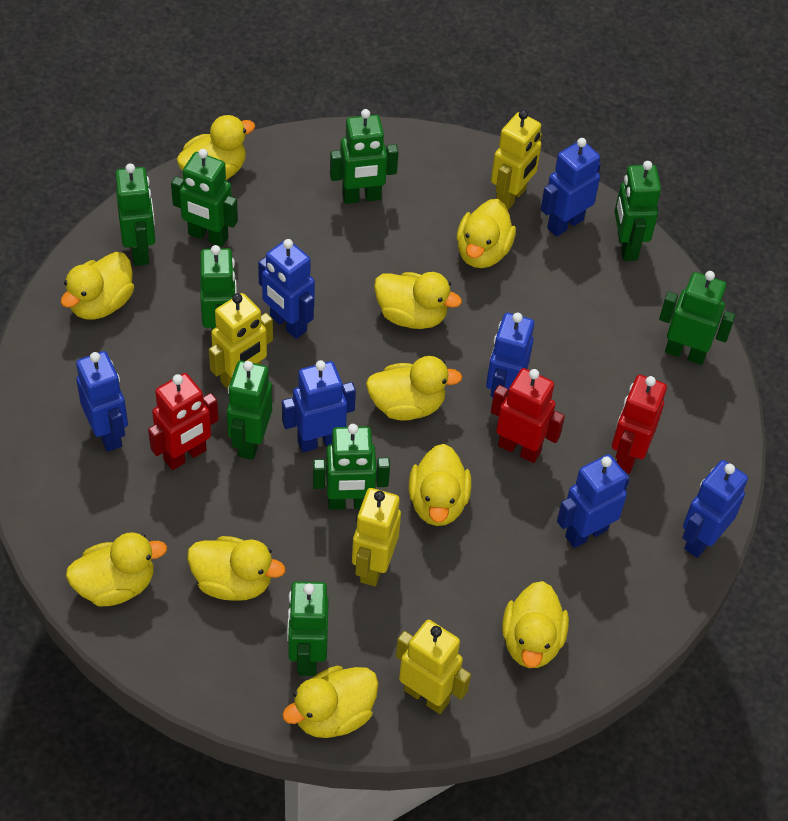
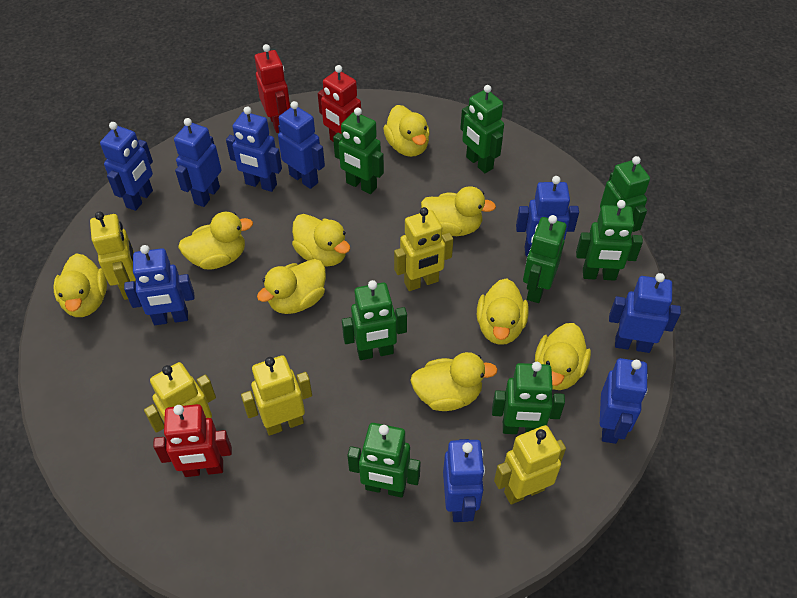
blue robot: [76,351,128,452] [258,239,315,339] [282,360,356,452] [486,312,534,401] [541,138,601,237] [557,454,630,548] [682,460,748,558] = 7 -> [100,122,153,211] [124,245,194,325] [174,118,221,207] [226,106,282,192] [278,101,325,189] [443,439,485,522] [516,176,579,256] [600,358,648,444] [609,273,681,353] = 9
green robot: [115,163,156,266] [171,149,238,247] [200,245,237,330] [227,361,272,460] [287,581,329,676] [313,424,390,510] [330,109,398,204] [614,161,661,261] [659,271,736,365] = 9 -> [333,108,384,194] [342,280,407,360] [347,423,421,498] [460,85,504,173] [492,362,565,434] [523,215,566,303] [576,200,643,281] [600,156,650,232] = 8
yellow duck: [61,252,134,320] [66,532,167,606] [177,115,255,181] [187,536,285,601] [282,666,379,738] [366,356,462,421] [374,272,462,329] [409,444,471,526] [457,199,516,268] [502,581,569,668] = 10 -> [54,253,107,317] [178,212,253,269] [257,259,326,314] [292,214,350,267] [383,105,430,157] [410,352,498,411] [421,186,496,236] [477,278,528,345] [535,323,591,390] = 9
yellow robot: [209,293,273,389] [352,488,401,587] [396,620,471,714] [491,110,542,210] = 4 -> [90,211,136,300] [144,362,216,433] [241,356,312,436] [394,207,453,291] [494,425,566,504] = 5

